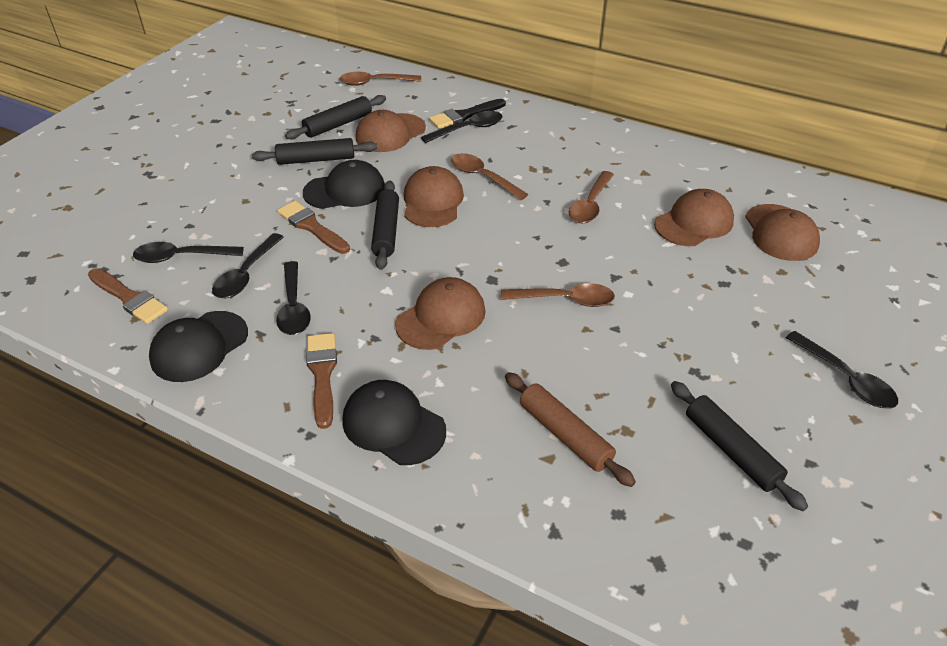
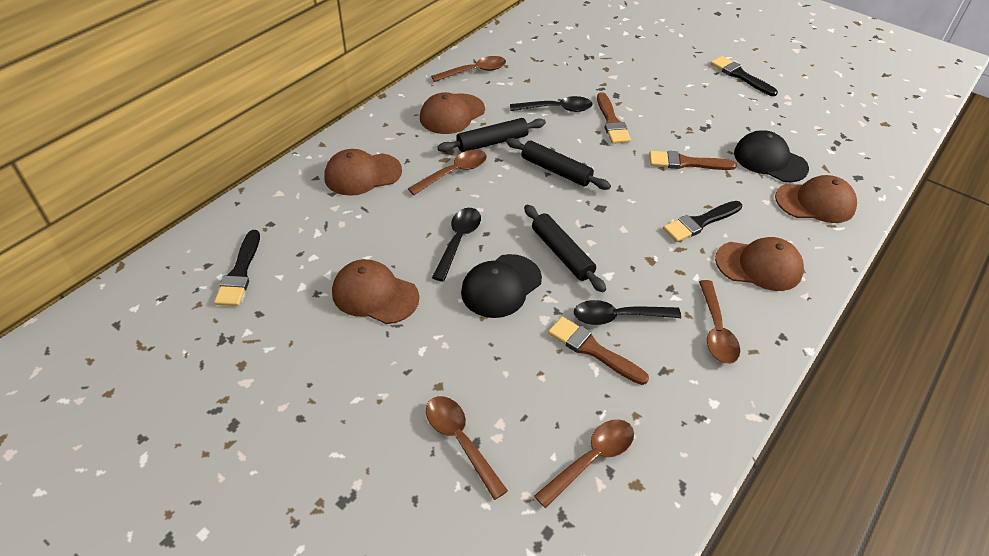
black brush: [429,99,506,129] = 1 -> [214,230,260,306] [663,201,742,242] [710,56,778,96] = 3
black cap: [149,311,248,382] [303,160,385,209] [342,380,446,465] = 3 -> [461,254,542,318] [734,130,809,182] = 2
black rolling pin: [252,138,377,165] [285,95,386,140] [371,181,399,270] [671,381,808,511] = 4 -> [437,118,546,152] [506,138,611,190] [524,205,606,292] = 3
black spoon: [133,242,244,263] [212,233,284,298] [276,261,311,335] [421,111,502,143] [786,331,898,408] = 5 -> [432,208,481,281] [510,96,593,112] [574,300,681,325] = 3
brown rolling pin: [505,372,636,487] = 1 -> none = 0
brown spoon: [339,72,421,86] [451,153,528,200] [501,283,615,307] [569,171,614,224] = 4 -> [408,150,487,195] [426,396,508,500] [431,56,506,82] [534,419,634,508] [699,280,740,364] = 5

